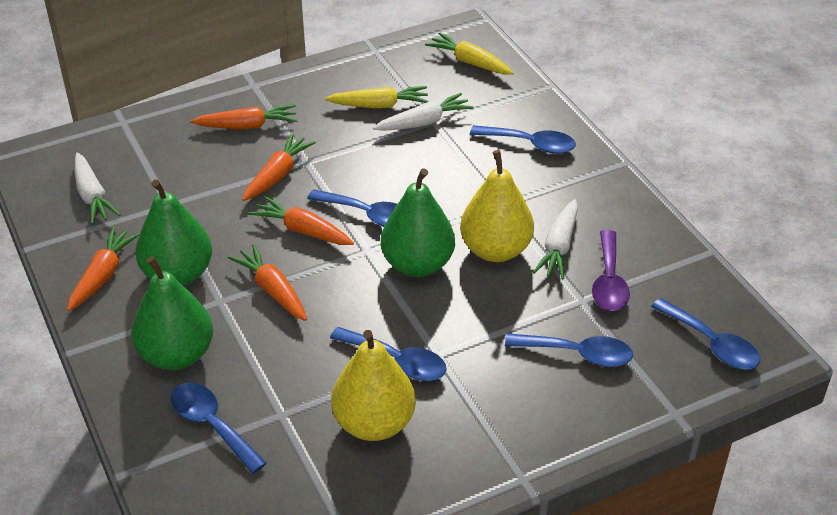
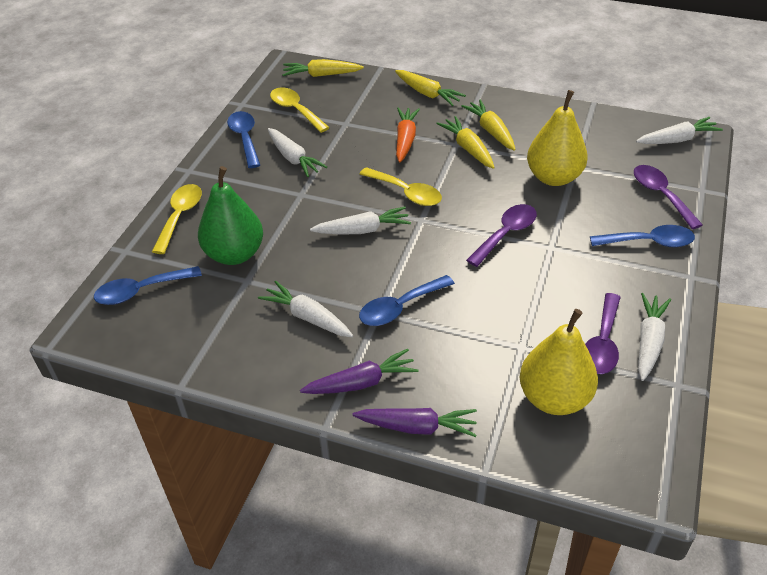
blue spoon: [171,382,267,474] [307,189,397,227] [330,327,447,381] [470,125,576,154] [505,333,633,367] [651,298,760,370] = 6 -> [94,266,202,305] [227,111,260,168] [359,275,455,326] [590,225,695,247] = 4
green pear: [131,256,213,370] [136,179,212,286] [381,168,455,277] = 3 -> [198,166,263,265] = 1
orange carrot: [67,227,140,311] [191,104,298,129] [228,244,307,321] [242,133,316,201] [249,196,354,245] = 5 -> [396,107,420,162] = 1
purple carrot: none = 0 -> [300,349,419,394] [352,408,477,437] = 2
purple spoon: [592,230,630,311] = 1 -> [466,204,537,267] [585,293,621,374] [634,165,703,229] = 3
white carrot: [75,153,121,225] [373,93,474,131] [533,199,578,280] = 3 -> [258,281,353,337] [268,128,327,177] [310,207,411,235] [636,117,723,144] [638,293,671,381] = 5
yellow carrot: [325,86,429,108] [425,33,514,75] = 2 -> [283,59,364,77] [395,70,466,106] [436,116,495,169] [461,99,516,151] = 4
yellow spoon: none = 0 -> [152,184,202,254] [270,87,330,133] [360,167,442,206] = 3

